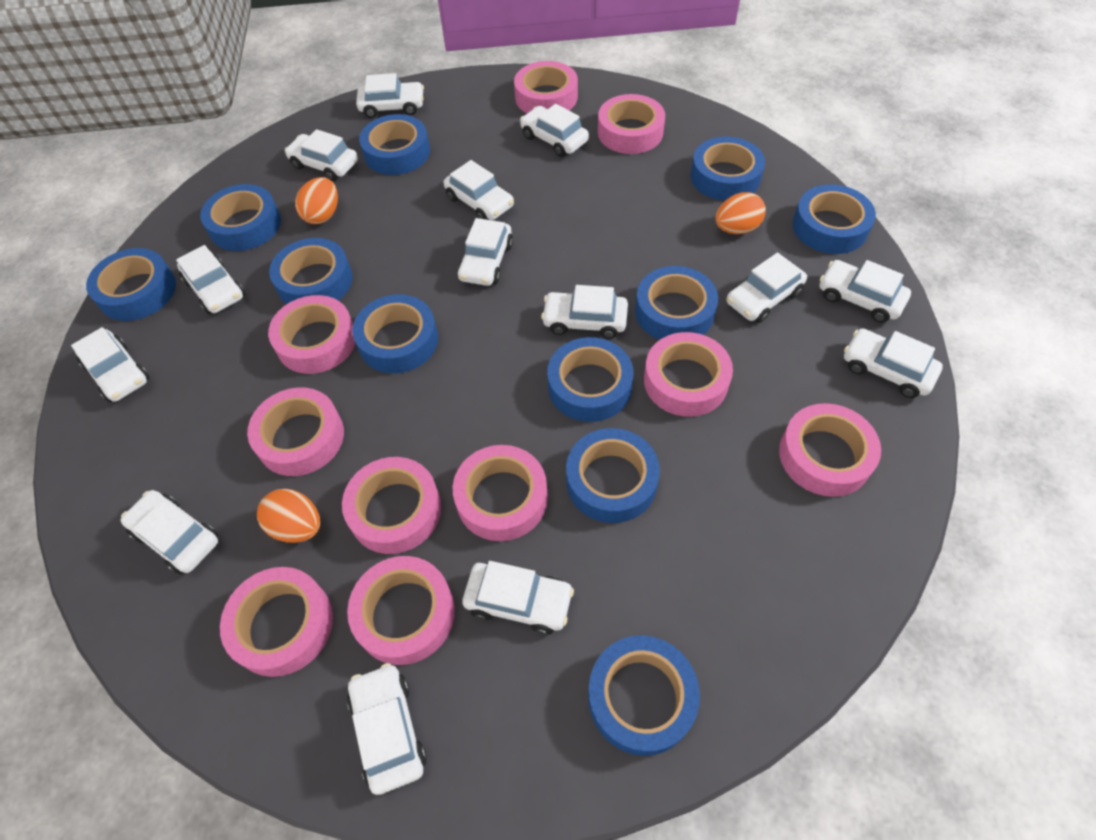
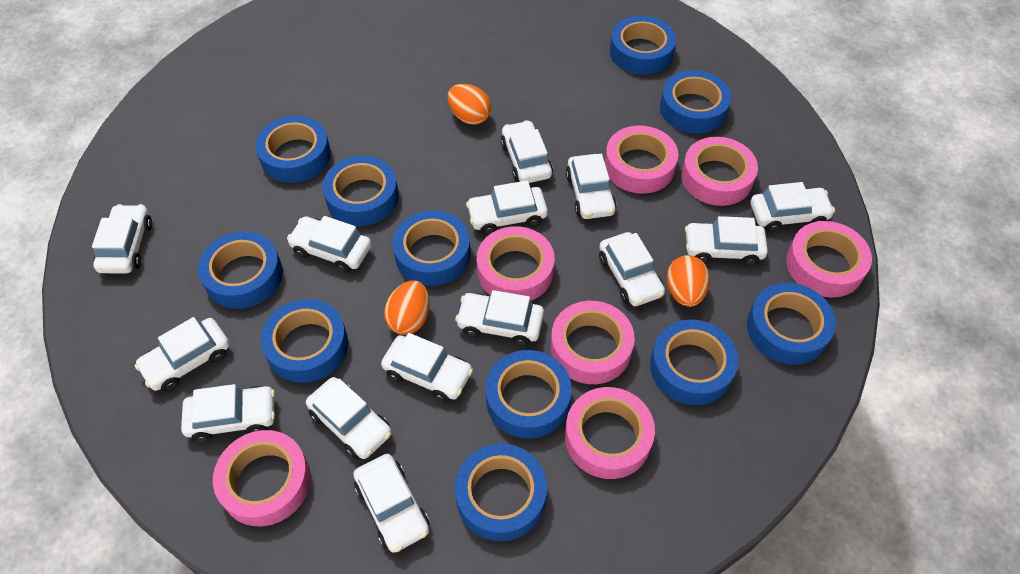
pink tape: [220,567,333,677] [247,387,344,476] [268,295,355,374] [342,457,441,554] [347,556,455,665] [453,445,548,541] [514,61,578,113] [598,94,665,154] [644,332,733,417] [779,403,881,497] = 10 -> [213,430,311,526] [477,226,555,300] [551,301,635,384] [565,387,655,479] [605,126,678,194] [681,137,758,206] [786,221,872,298] = 7

